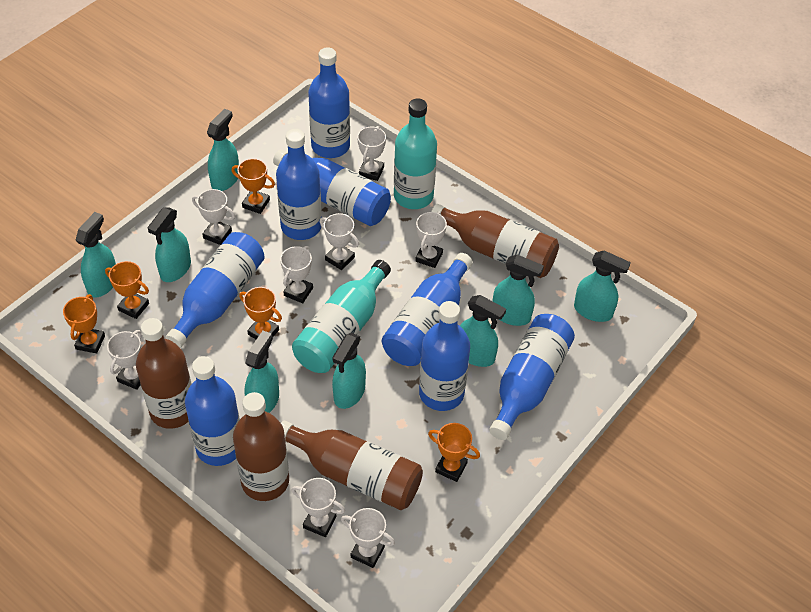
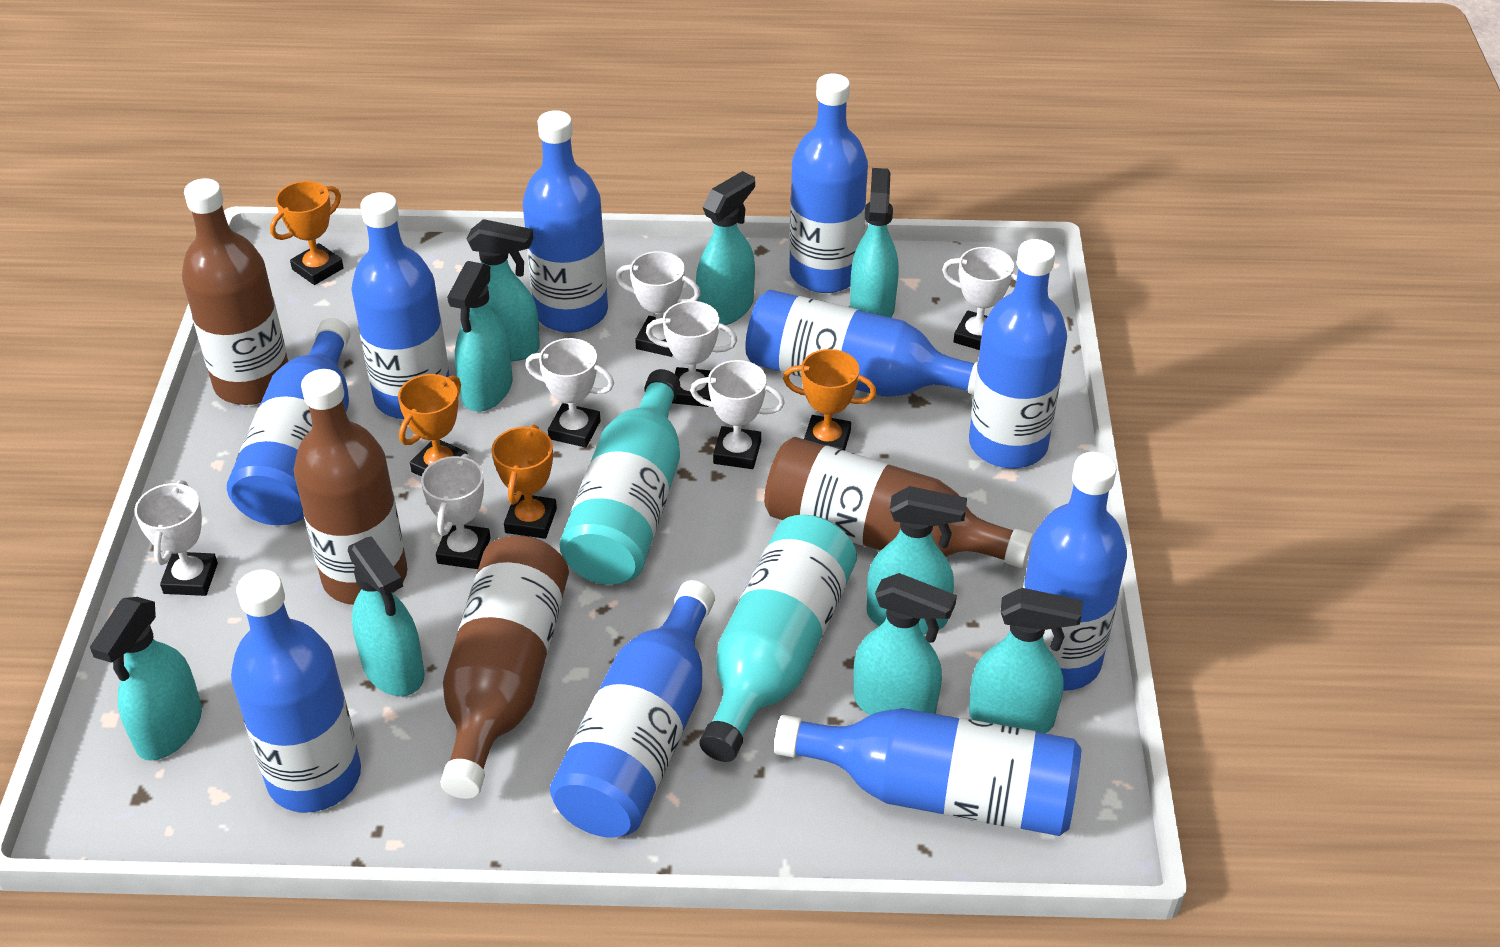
blue bottle: [166,232,265,348] [185,356,240,466] [273,149,391,226] [276,129,322,240] [308,48,350,158] [382,253,473,366] [419,301,470,411] [489,314,575,440] = 8 -> [227,318,351,525] [231,569,361,813] [351,192,449,419] [523,110,608,333] [550,580,715,837] [745,290,978,397] [774,708,1081,836] [789,73,868,293] [969,239,1067,468] [1023,452,1127,691] = 10
orange trophy: [63,294,105,353] [105,261,149,319] [231,158,275,214] [239,287,282,339] [428,423,480,482] = 5 -> [270,181,344,285] [398,374,467,477] [492,424,557,539] [783,349,876,451] = 4
turquoise spray bottle: [76,212,116,298] [147,207,191,282] [207,109,239,191] [245,331,279,413] [332,333,366,409] [460,295,506,367] [493,255,544,326] [574,250,631,322] = 8 -> [90,597,202,761] [348,536,425,696] [447,261,513,412] [467,219,540,361] [696,171,755,325] [850,168,898,318] [853,573,957,715] [867,486,967,635] [969,588,1082,733] = 9
white trophy: [107,330,142,390] [192,189,235,245] [280,246,313,303] [292,478,345,537] [320,213,359,270] [341,508,395,568] [357,126,386,181] [415,211,447,268] = 8 -> [134,480,218,596] [421,454,491,569] [525,338,614,447] [616,251,701,357] [646,301,737,407] [690,360,785,469] [942,247,1017,350] = 7

